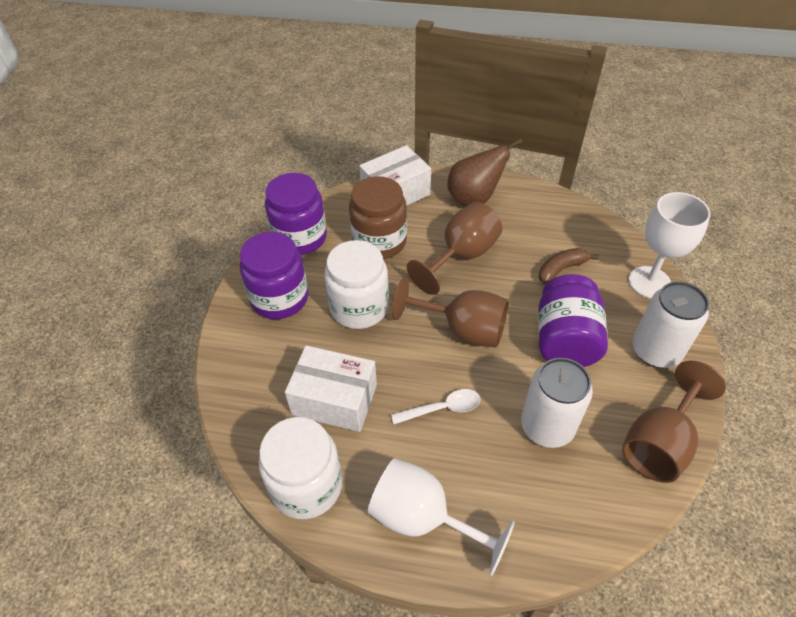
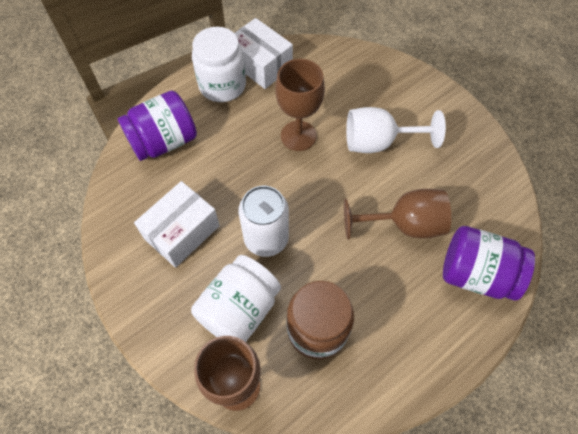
brown banana: [539,248,599,284] = 1 -> none = 0
brown pear: [447,138,522,206] = 1 -> none = 0
purple jar: [240,232,308,319] [265,173,327,255] [538,274,608,367] = 3 -> [118,90,197,161] [443,226,535,300] = 2
white can: [521,358,593,448] [632,281,709,368] = 2 -> [238,186,289,257] = 1
white goblet: [368,458,515,577] [629,192,710,298] = 2 -> [346,107,446,153] = 1
white spoon: [391,389,481,424] = 1 -> none = 0

